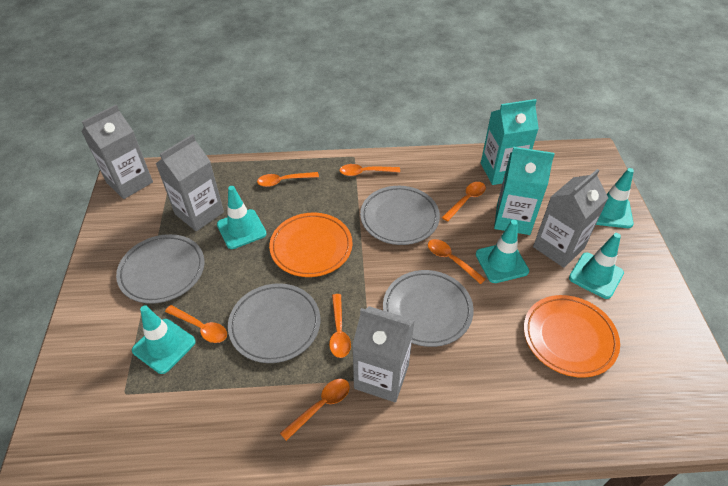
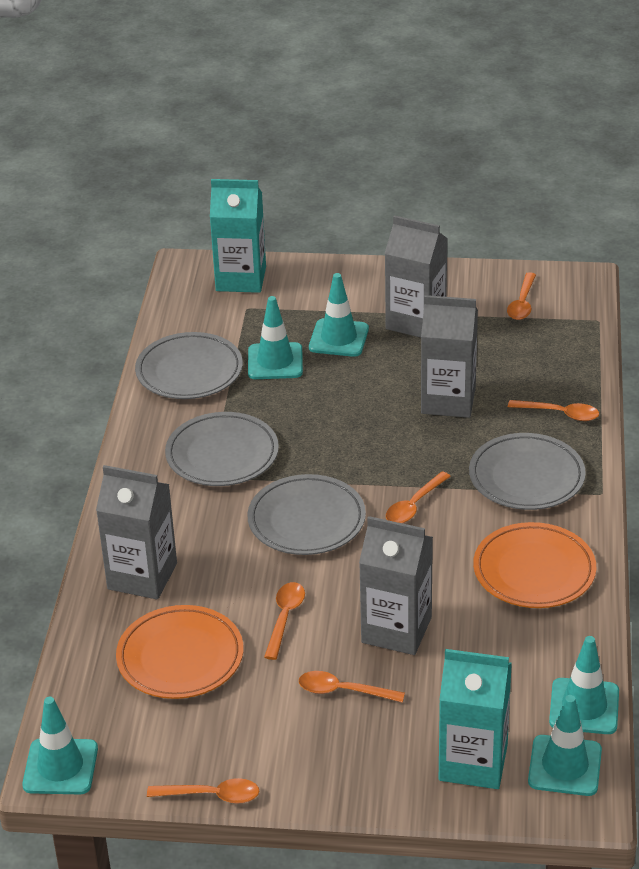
orange spoon: [165,305,227,343] [257,172,319,187] [280,379,350,441] [329,294,351,358] [339,164,400,176] [428,239,486,284] [442,182,486,222] = 7 -> [147,778,259,804] [264,582,305,660] [299,671,405,703] [386,471,451,523] [507,272,536,320] [508,400,599,421] = 6

